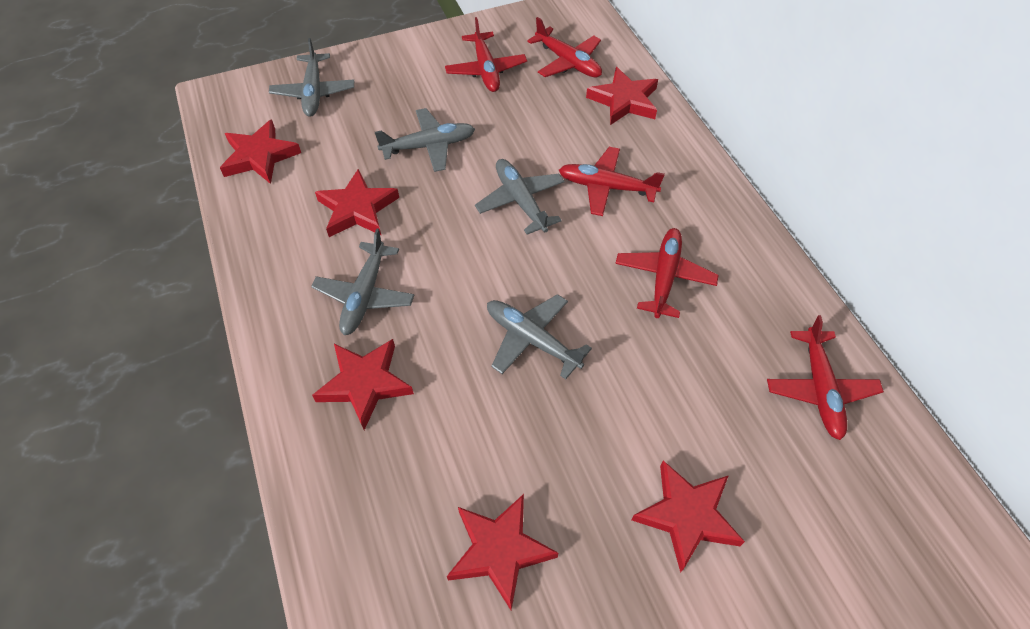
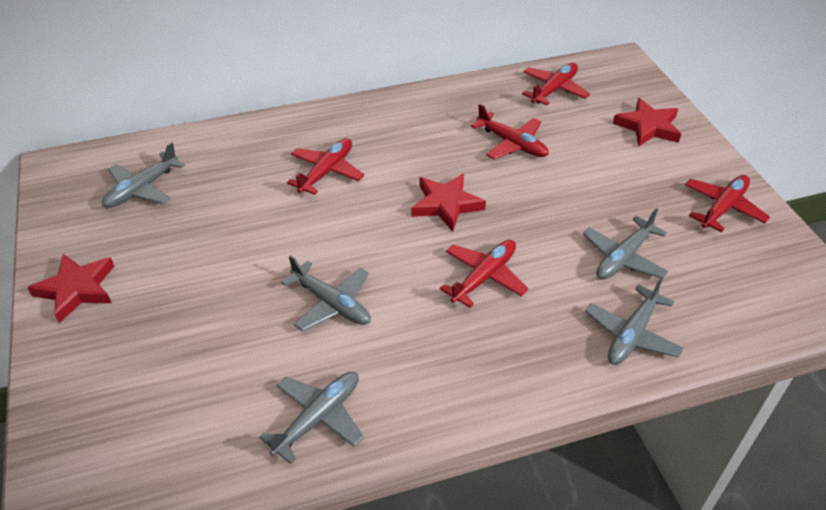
red star: [220,119,301,184] [312,339,414,430] [315,169,399,237] [447,494,558,610] [586,67,658,125] [632,461,745,573] = 6 -> [27,254,114,323] [411,174,486,232] [613,98,681,147] = 3

